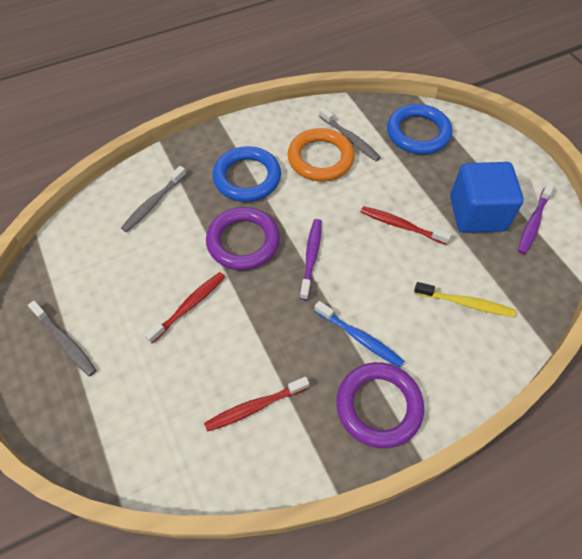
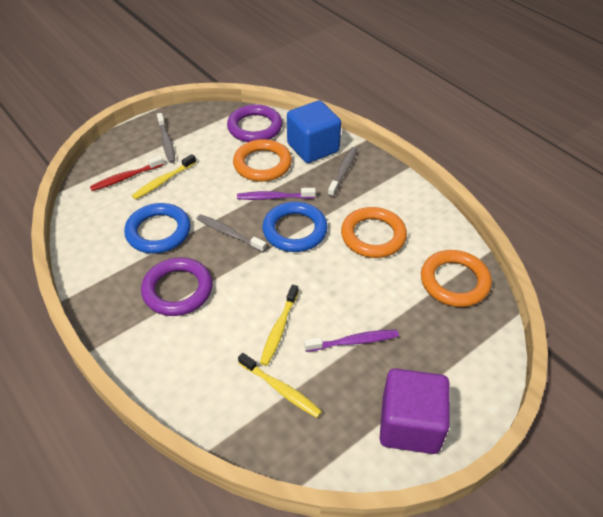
blue toothbrush: [314,301,404,368] = 1 -> none = 0
orange ring: [288,128,355,182] = 1 -> [233,139,292,182] [341,207,407,258] [421,250,492,307] = 3
purple cube: none = 0 -> [380,368,450,454] = 1
red toothbrush: [144,272,225,343] [204,377,309,432] [361,206,451,245] = 3 -> [90,156,164,191] = 1
yellow toothbrush: [414,282,516,317] = 1 -> [132,154,196,199] [238,353,322,418] [260,285,299,366] = 3

